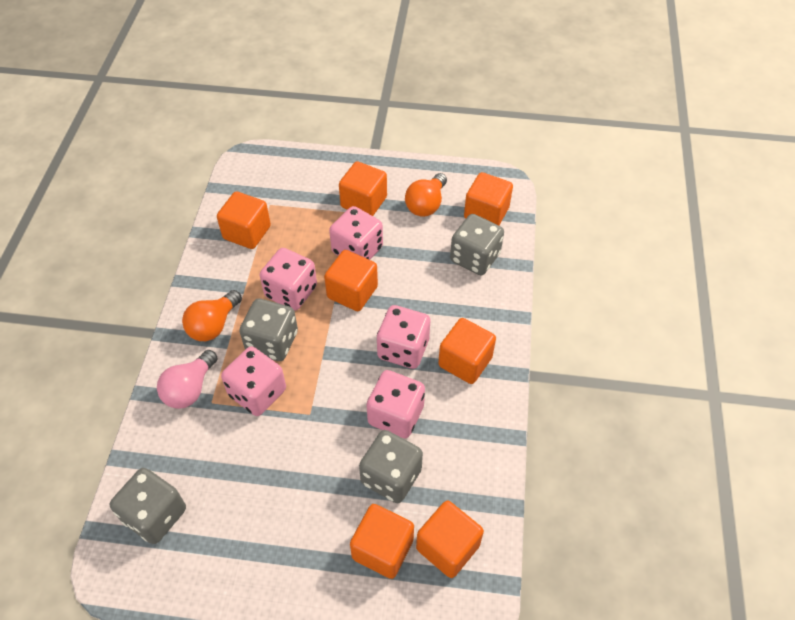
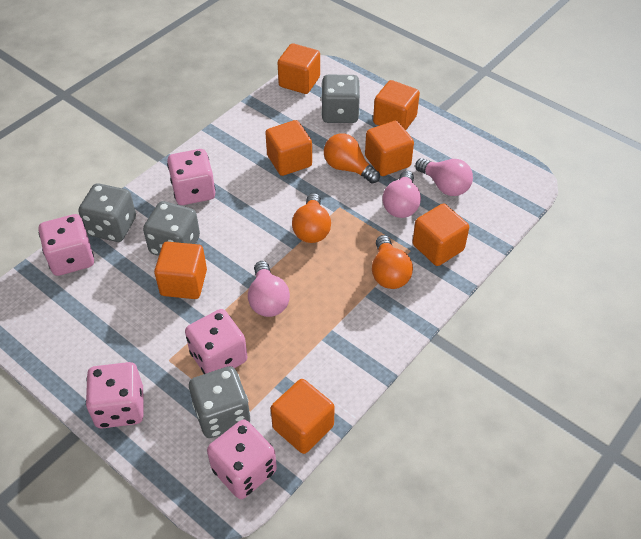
orange light bulb: [182,290,242,341] [405,173,447,217] = 2 -> [292,193,331,243] [324,133,380,184] [372,235,413,289] = 3
pink light bulb: [157,350,218,409] = 1 -> [248,261,290,317] [382,171,421,218] [415,158,473,196] = 3

